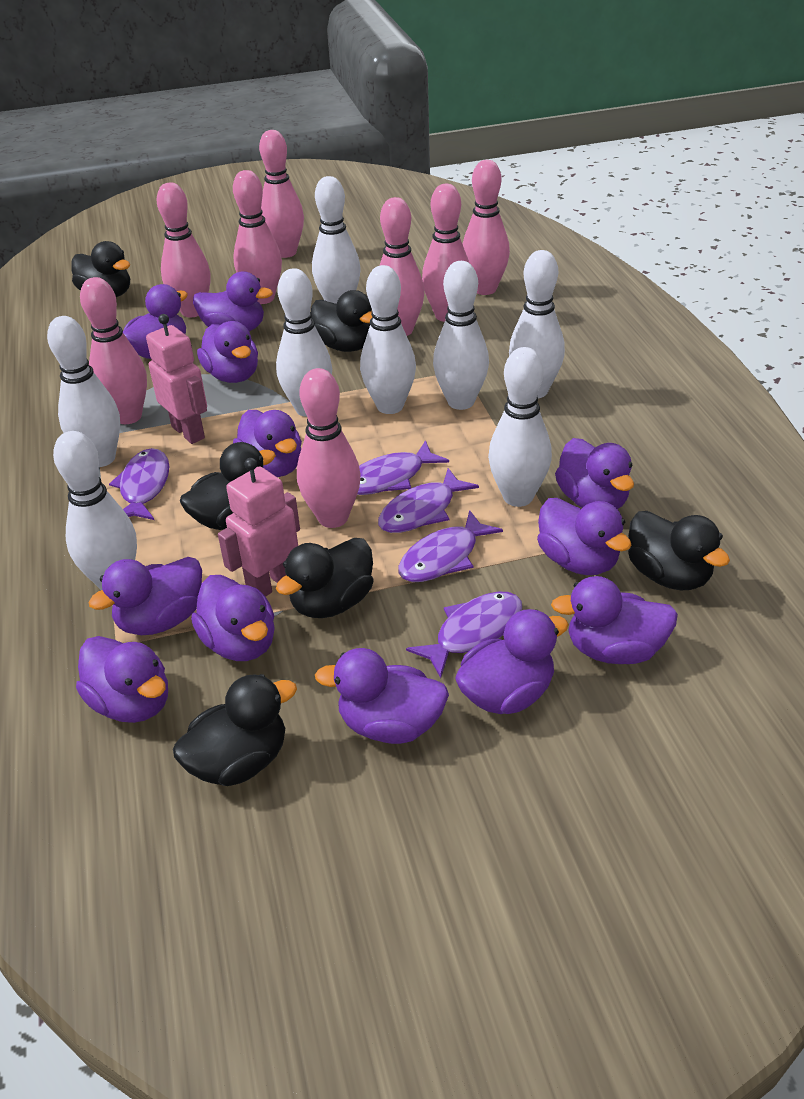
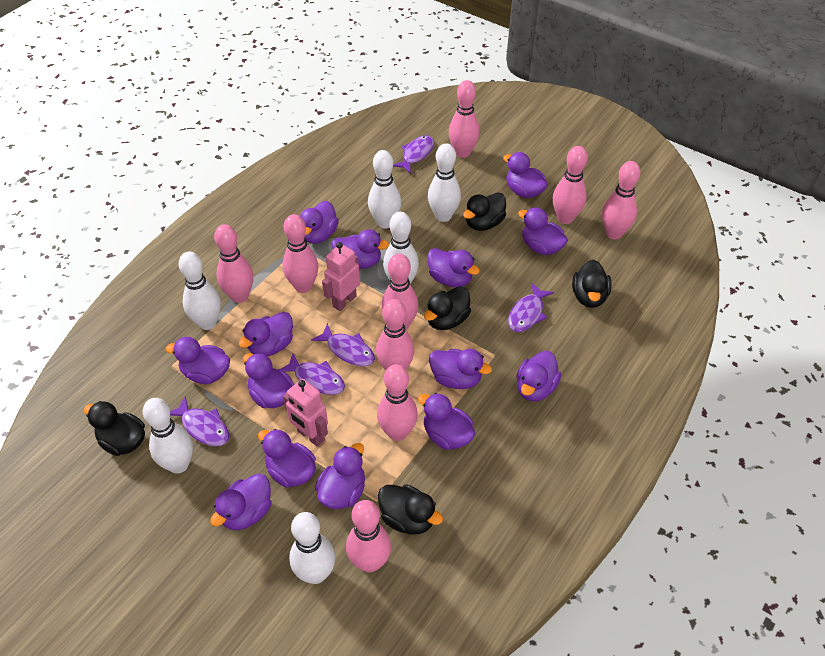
black duck: [71,241,130,297] [173,674,297,786] [180,442,276,530] [276,538,373,618] [311,290,372,352] [628,511,730,590] = 6 -> [83,401,145,456] [378,484,443,535] [424,286,471,330] [463,192,506,231] [572,260,612,308] = 5
pink bowling pin: [80,277,147,424] [156,182,211,317] [233,170,282,304] [259,130,304,258] [297,368,361,528] [380,197,424,336] [422,184,469,322] [463,160,510,295] = 8 -> [214,224,253,303] [282,214,319,293] [346,500,391,572] [376,299,414,370] [377,364,418,441] [381,253,418,330] [449,80,480,158] [553,146,588,224] [602,161,640,239] = 9
purple duck: [76,636,168,723] [88,557,202,635] [123,284,188,359] [191,575,275,661] [193,272,273,331] [197,321,258,383] [233,410,302,477] [315,648,449,744] [455,609,569,714] [537,498,632,575] [551,576,678,664] [555,438,634,509] = 12 -> [166,337,230,384] [210,474,272,530] [239,312,293,356] [243,353,294,408] [258,429,316,488] [300,201,339,244] [315,443,365,509] [332,229,389,269] [418,393,475,450] [427,248,480,287] [429,349,492,389] [503,152,548,198] [516,351,561,402] [518,207,568,255] = 14
white bowling pin: [47,316,120,467] [53,431,137,590] [276,268,332,417] [312,176,361,304] [360,265,416,414] [433,261,489,410] [488,347,552,507] [509,250,565,398] = 8 -> [143,398,193,474] [179,252,221,330] [289,512,335,584] [368,150,401,229] [383,212,419,284] [428,143,461,222] = 6

